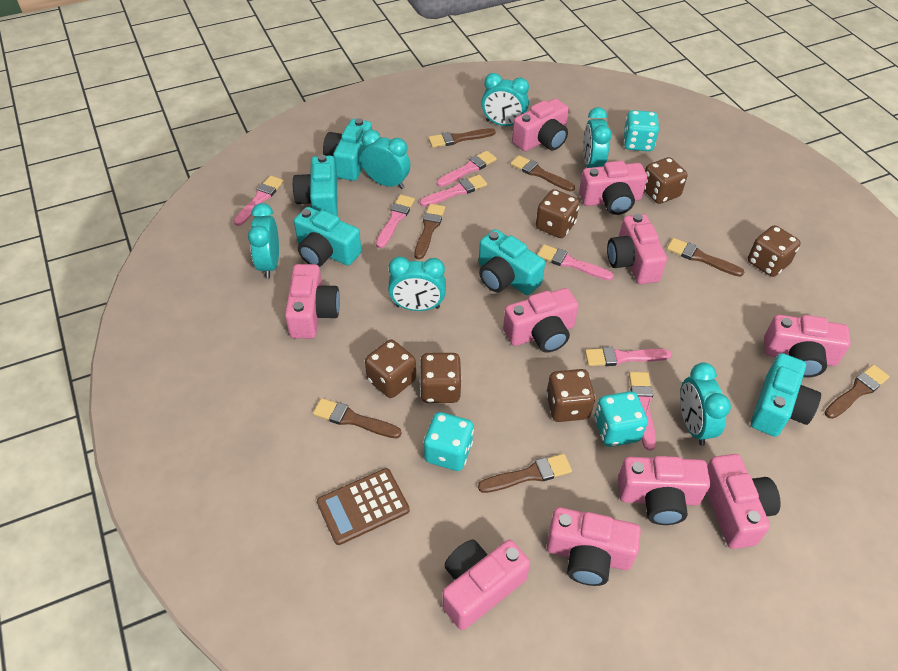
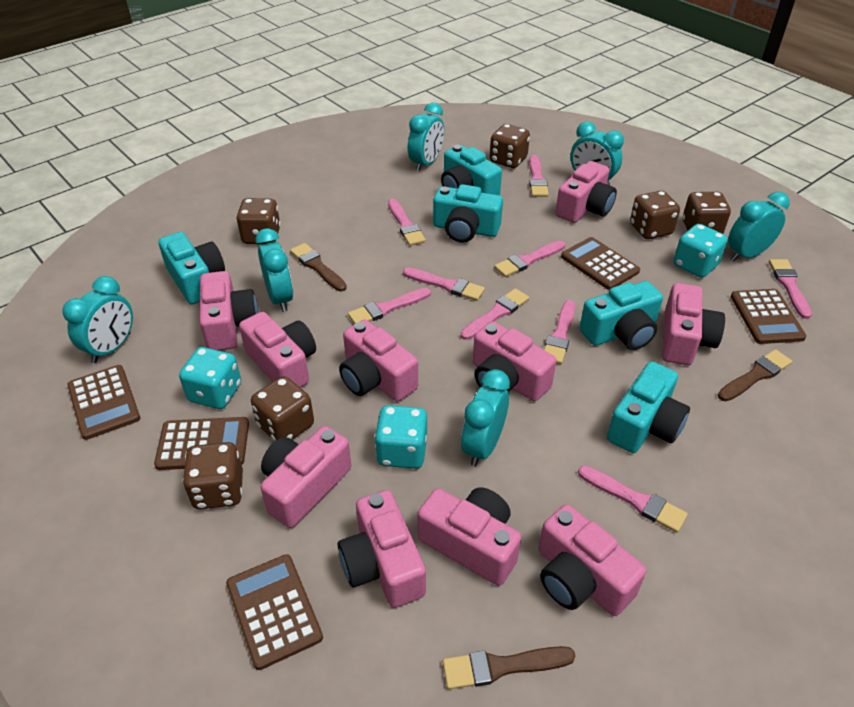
brown brush: [313,398,402,438] [414,204,445,260] [428,128,496,148] [478,454,572,493] [510,155,575,192] [667,238,744,277] [824,364,890,419] = 7 -> [290,243,347,291] [443,646,575,689] [718,349,792,401] = 3
brown calculator: [317,468,410,545] = 1 -> [67,365,140,440] [154,417,249,470] [226,554,323,670] [561,237,640,290] [731,289,806,344] = 5
pink brush: [234,176,284,226] [376,195,415,248] [420,175,487,207] [437,151,497,187] [537,244,614,281] [585,347,672,366] [629,372,656,450] = 7 -> [348,288,431,324] [388,199,426,246] [403,268,485,301] [461,288,529,340] [494,241,565,277] [529,155,549,197] [544,300,576,364] [578,465,688,533] [769,259,812,319] = 9

